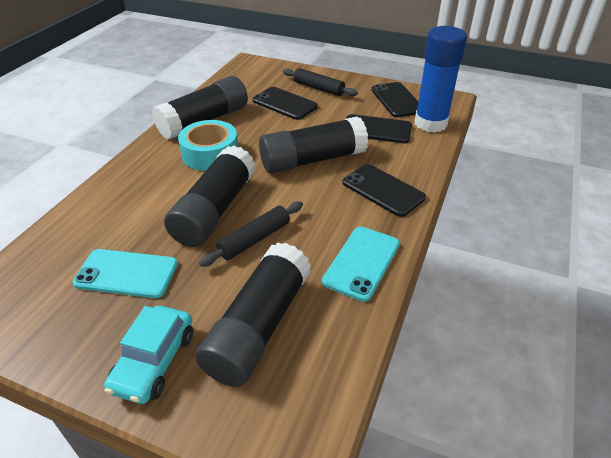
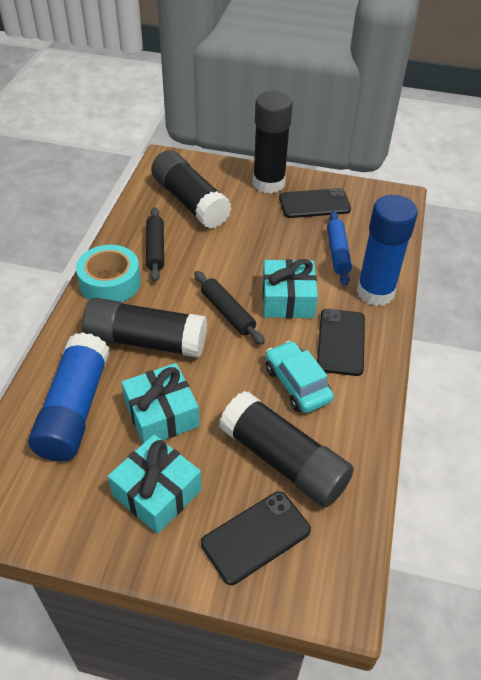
black phone: [252,87,318,120] [342,164,426,217] [346,114,412,143] [371,82,418,117] = 4 -> [201,491,311,585] [279,188,351,218] [317,309,365,376] = 3
blue glue stick: [415,26,467,133] = 1 -> [28,332,110,462] [357,195,418,306] = 2
blue rolling pin: none = 0 -> [327,211,352,286] = 1
turquoise gift: none = 0 -> [108,434,202,534] [121,363,200,443] [262,259,318,318] = 3
turquoise phone: [73,249,178,298] [322,227,400,302] = 2 -> none = 0

